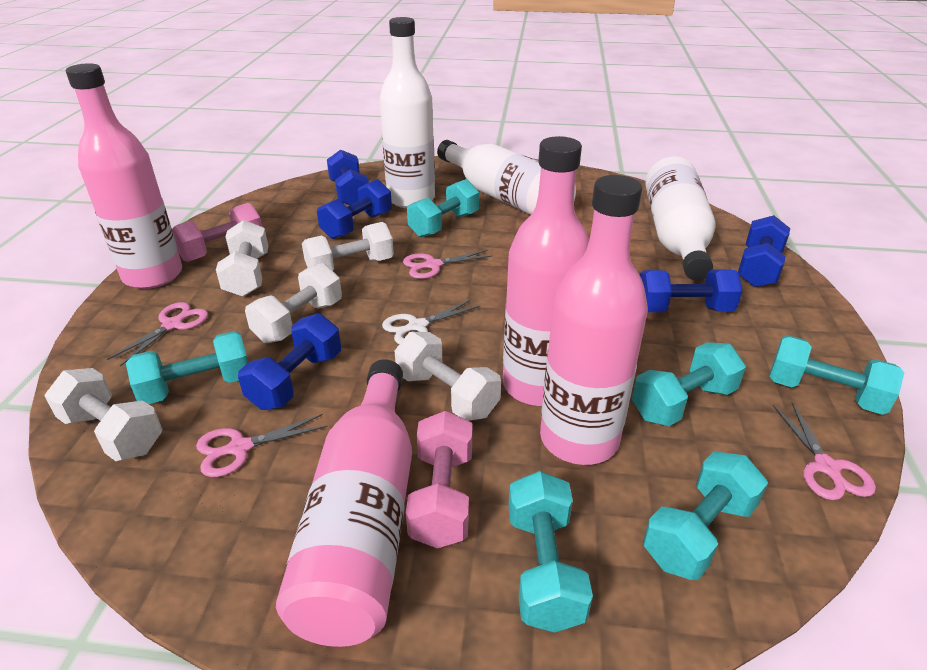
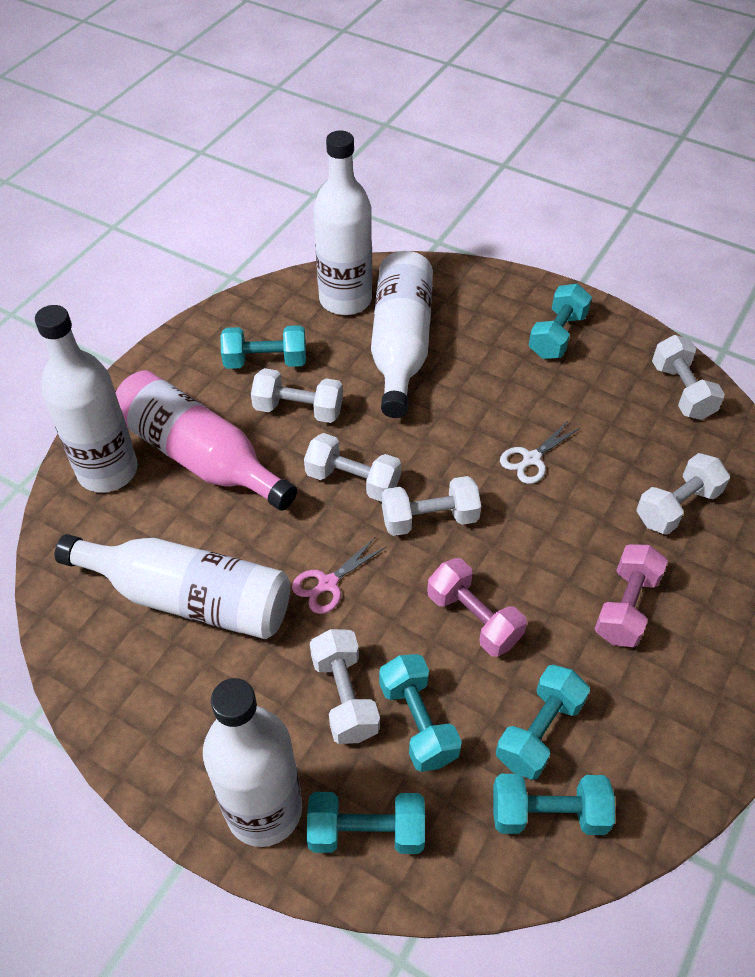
blue dumbbell: [238,313,341,410] [317,179,392,239] [327,150,369,205] [640,269,743,312] [738,215,790,287] = 5 -> none = 0
pink bottle: [66,63,182,289] [276,359,412,647] [503,136,589,406] [540,175,648,465] = 4 -> [115,370,297,511] = 1
pink scissors: [107,302,208,366] [196,414,328,477] [403,250,493,279] [773,403,876,500] = 4 -> [292,537,387,614] = 1
white bottle: [380,17,435,208] [437,140,576,215] [645,156,715,280] = 3 -> [35,305,138,493] [55,534,290,639] [203,678,302,847] [313,131,372,315] [371,251,433,418] = 5
white dumbbell: [44,368,162,461] [216,220,268,297] [245,263,342,343] [302,222,394,271] [395,332,501,421] = 5 -> [251,368,343,423] [304,433,401,502] [310,629,380,744] [382,476,481,536] [636,453,730,535] [652,335,725,420] = 6

